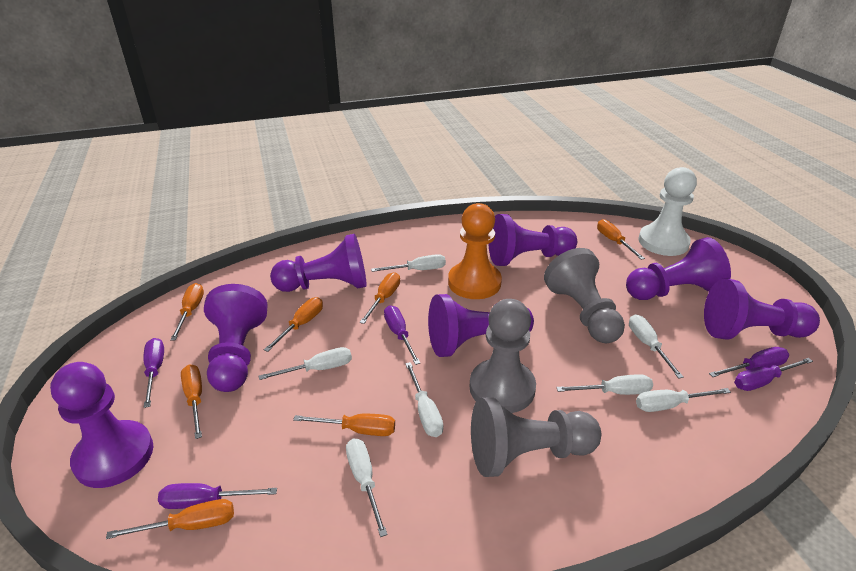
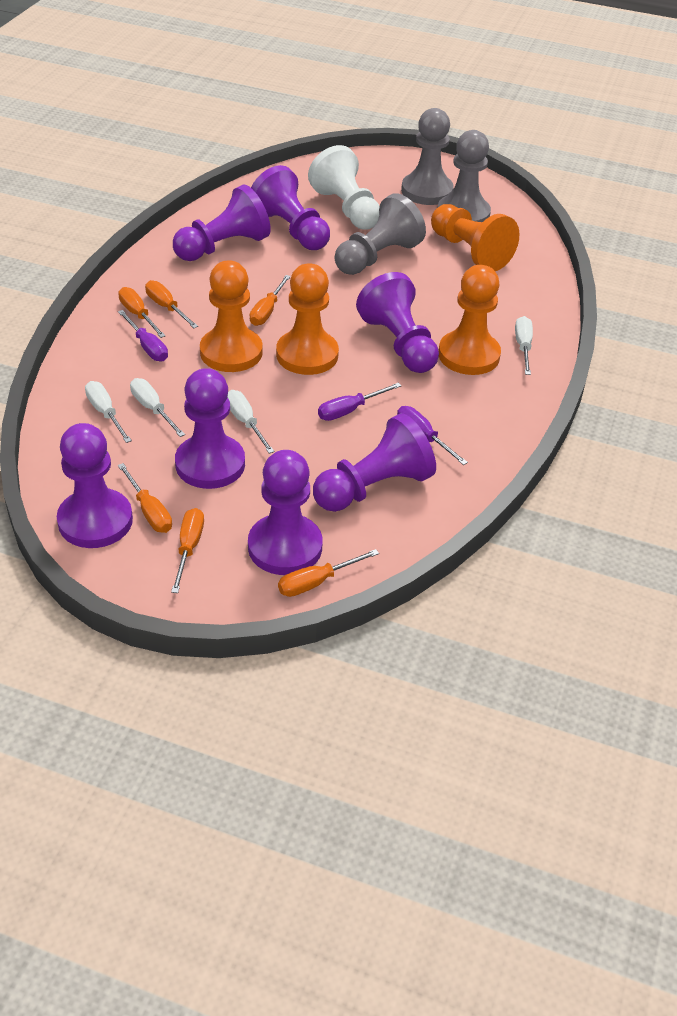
orange pawn: [448,203,502,299] = 1 -> [200,260,262,372] [276,263,339,375] [431,204,519,271] [438,265,501,375] = 4
orange screwdriver: [106,499,234,539] [170,283,204,340] [181,364,202,439] [264,297,323,352] [293,414,395,436] [360,272,400,324] [597,219,645,260] = 7 -> [118,287,166,338] [118,463,172,533] [145,280,198,328] [171,508,204,593] [250,275,291,326] [278,549,379,597] = 6
purple screwdriver: [143,338,164,408] [158,483,277,509] [384,305,420,365] [709,347,789,377] [734,358,813,391] = 5 -> [118,310,168,361] [318,383,401,421] [397,406,468,465] = 3
white screwdriver: [258,347,352,380] [346,439,388,537] [371,254,446,272] [405,362,444,437] [556,374,653,395] [629,315,684,379] [636,388,731,412] = 7 -> [85,381,132,443] [130,378,185,437] [227,390,274,454] [515,316,533,375] = 4

